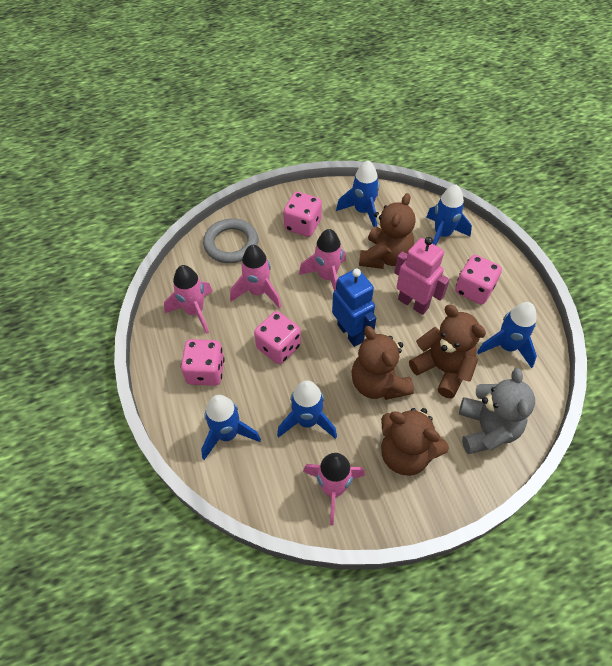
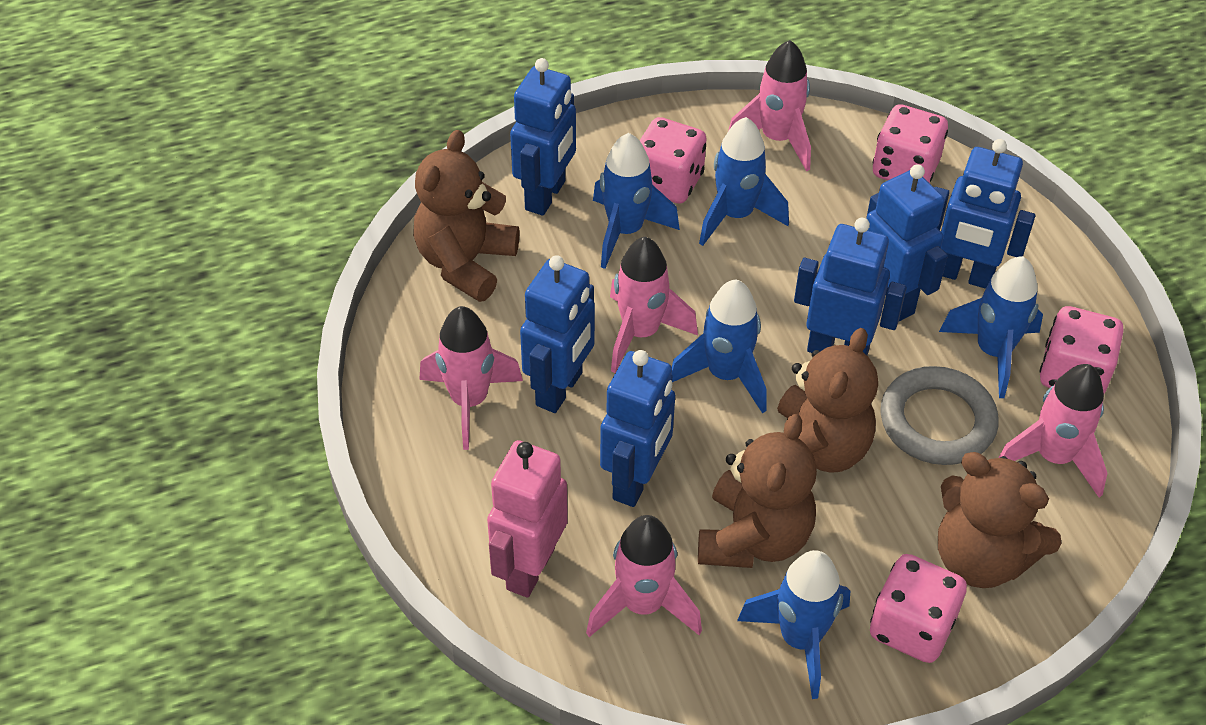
blue robot: [332,268,376,347] = 1 -> [510,58,576,216] [520,255,595,413] [600,350,675,507] [794,218,907,355] [866,164,948,321] [934,139,1035,289] = 6
grey teddy bear: [459,368,535,454] = 1 -> none = 0
pink rocket: [164,265,213,334] [230,245,281,308] [299,229,346,291] [303,453,365,525] = 4 -> [419,306,523,450] [586,515,702,637] [610,237,698,373] [728,40,811,171] [999,364,1107,498] = 5

